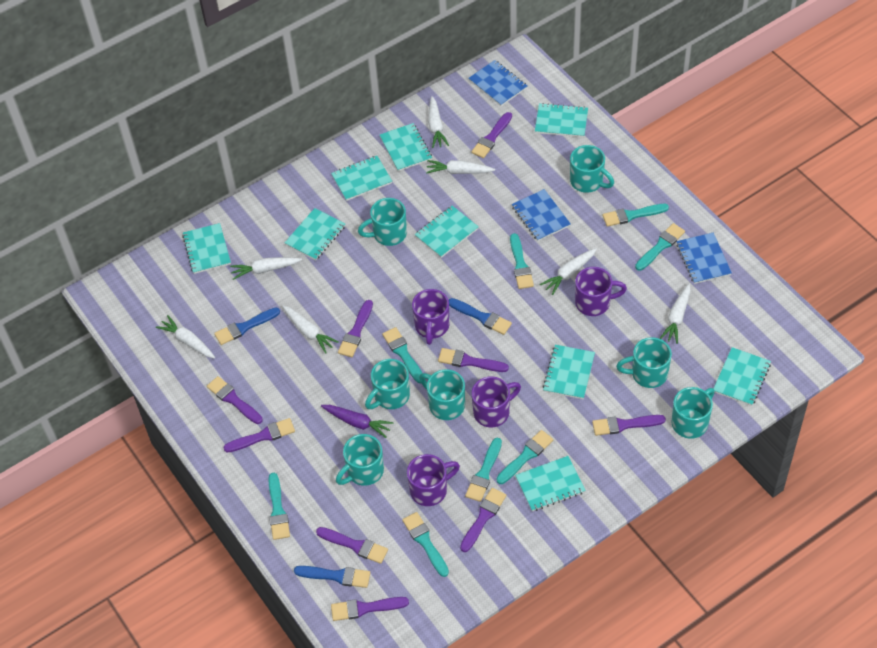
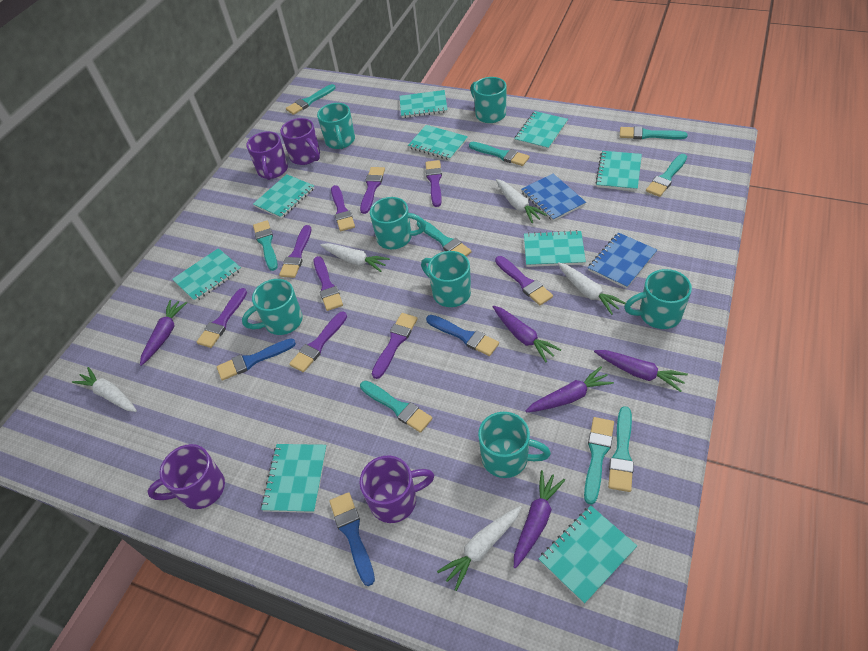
blue notebook: [468,60,527,106] [512,189,571,241] [676,233,732,284] = 3 -> [521,174,586,221] [588,232,657,289] = 2
purple carrot: [321,405,394,438] = 1 -> [140,300,187,366] [493,306,561,362] [514,470,565,569] [526,366,614,412] [594,350,688,392] = 5
turquoise brush: [268,473,290,540] [382,327,423,383] [402,512,449,577] [465,438,502,502] [496,430,553,484] [510,233,534,289] [603,204,669,227] [635,223,685,271] = 8 -> [253,220,278,271] [286,84,336,115] [360,381,433,433] [417,220,472,256] [469,142,530,166] [584,417,614,505] [608,406,634,492] [620,126,688,139] [646,154,687,197] = 9
white carrot: [156,315,215,359] [230,257,302,280] [282,306,339,353] [426,160,495,174] [428,96,449,148] [540,248,597,295] [659,284,691,344] = 7 -> [72,367,137,412] [320,243,390,272] [437,506,522,591] [496,179,547,223] [557,262,626,315] = 5

